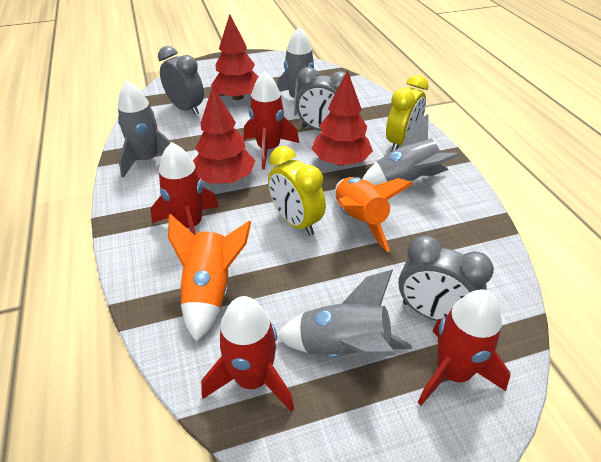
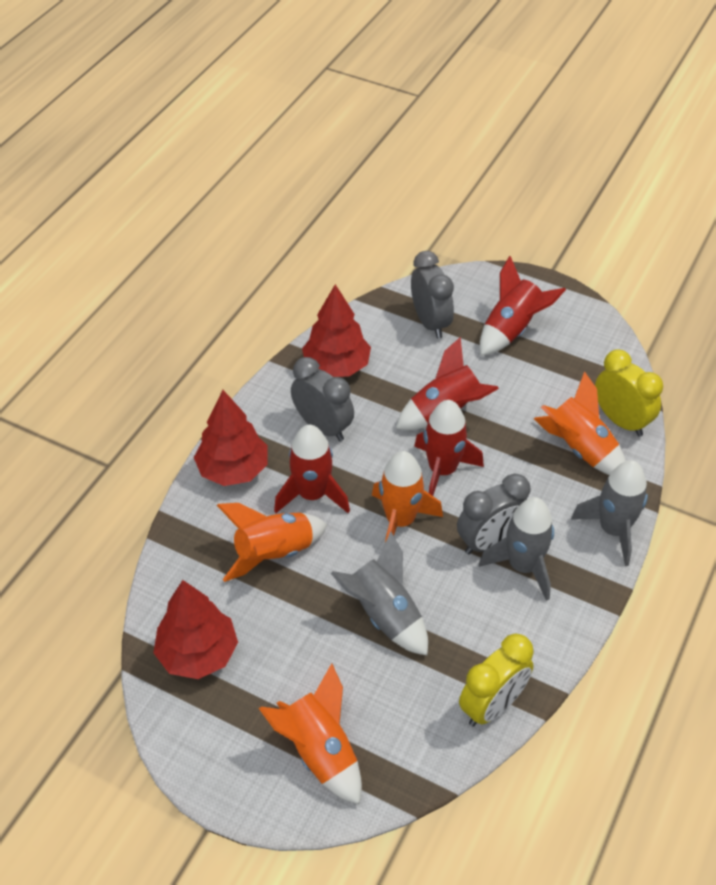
grey rocket: [118,81,171,178] [277,27,318,116] [277,270,412,357] [362,113,459,185] = 4 -> [330,532,428,655] [479,497,554,601] [571,460,648,566] = 3
orange rocket: [168,214,251,342] [335,177,413,252] = 2 -> [217,503,327,582] [259,663,362,804] [372,451,443,542] [534,371,626,475] = 4

